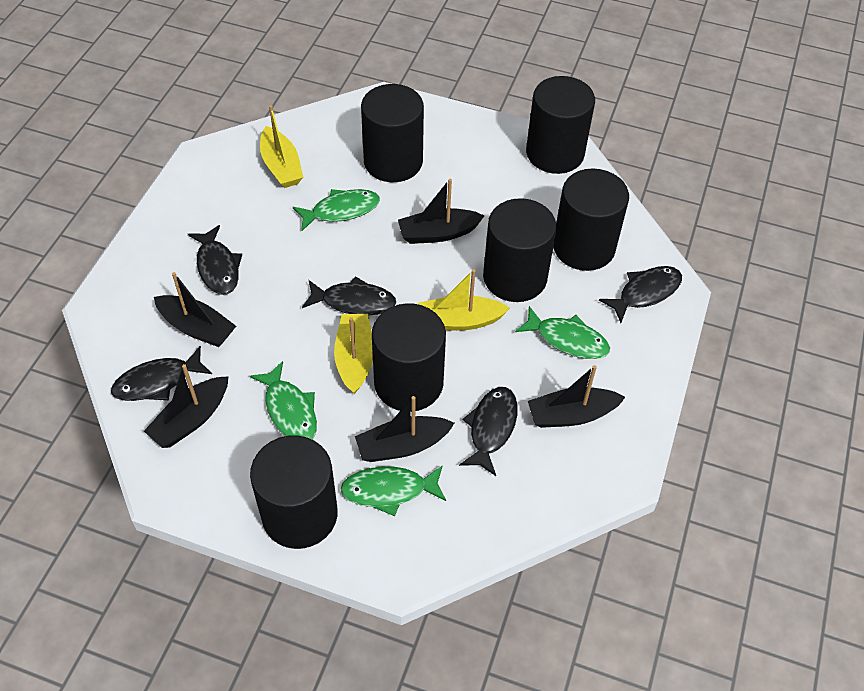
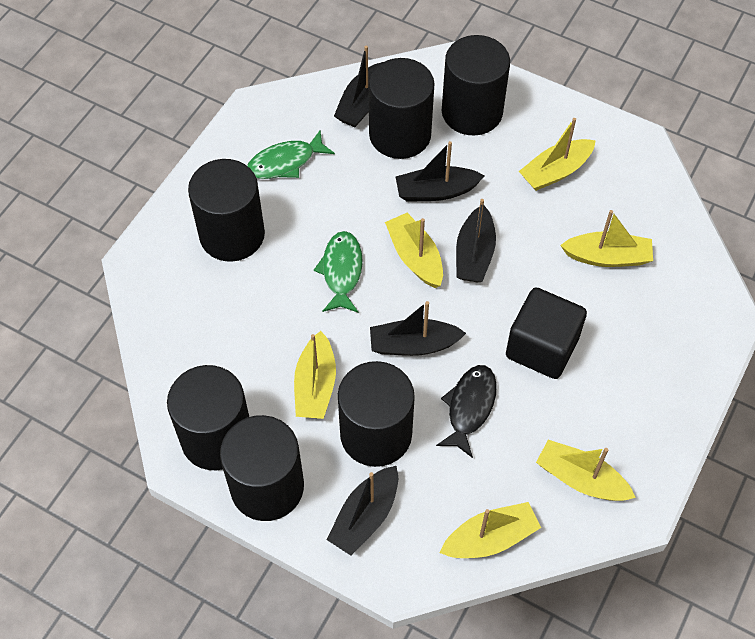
black cube: none = 0 -> [506,287,587,379] = 1
black fish: [111,346,212,401] [188,225,242,295] [302,276,396,316] [459,387,518,476] [599,266,682,323] = 5 -> [436,365,497,458] = 1
green fish: [250,361,317,439] [293,189,380,231] [340,465,446,516] [515,306,610,359] = 4 -> [247,130,335,179] [314,231,363,312] = 2
yellow boat: [260,105,303,188] [334,314,373,394] [417,269,510,331] = 3 -> [294,331,336,419] [385,213,443,288] [440,502,541,558] [519,118,596,191] [536,440,636,501] [560,210,653,267] = 6

